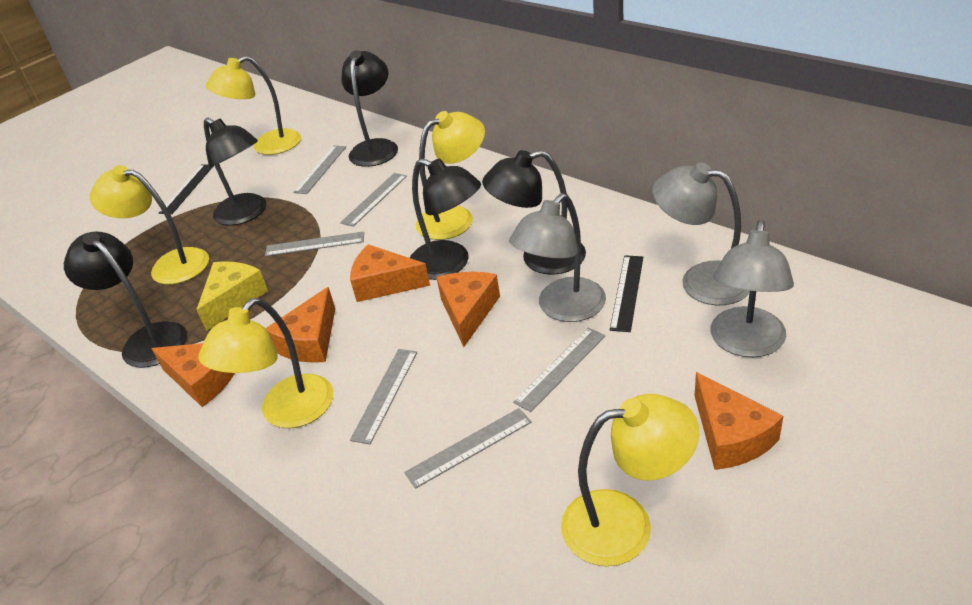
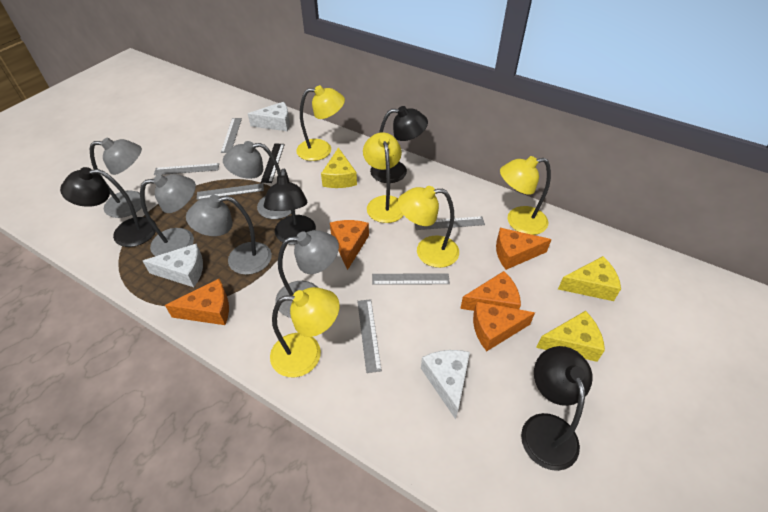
black lamp: [64,232,187,368] [204,118,266,226] [341,50,398,167] [410,158,481,280] [482,150,586,275] = 5 -> [60,167,156,247] [264,169,316,245] [370,106,428,183] [521,346,593,471] = 4
black ruler: [159,164,213,214] [610,255,643,332] = 2 -> [261,144,285,183] = 1
grey lamp: [509,193,606,322] [653,163,750,305] [711,220,794,357] = 3 -> [90,138,142,218] [140,174,196,256] [186,195,272,275] [223,141,291,219] [275,230,339,318] = 5
white cheese: none = 0 -> [143,243,203,287] [248,102,290,131] [421,350,470,419] = 3
yellow cheese: [197,261,268,331] = 1 -> [321,148,357,188] [536,311,605,362] [558,256,621,301] = 3

